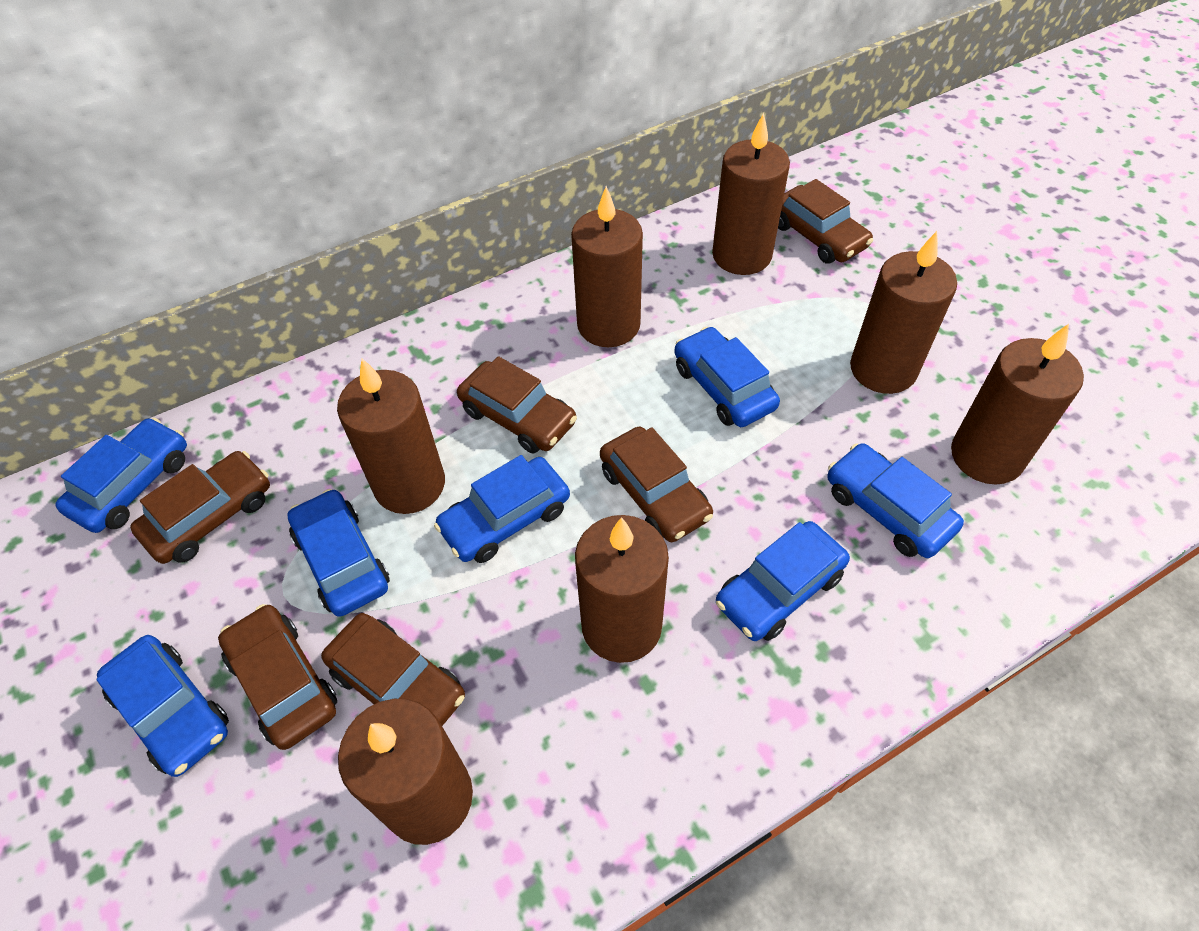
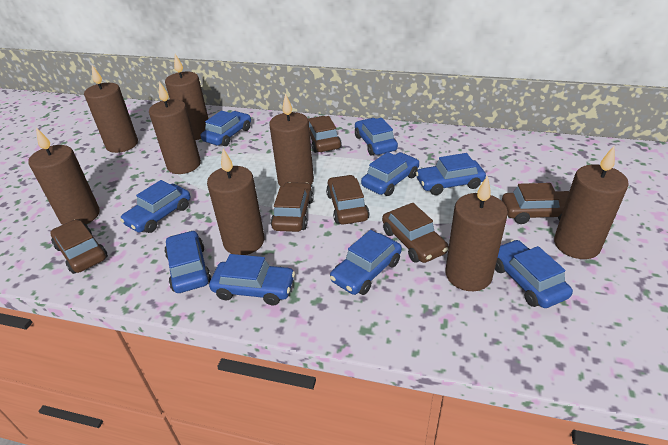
blue car: [55,418,187,533] [96,635,229,777] [287,489,390,617] [434,455,570,563] [674,327,780,427] [716,521,850,641] [827,443,964,558] = 7 -> [120,180,190,233] [164,230,211,293] [201,111,251,146] [209,254,295,305] [330,230,402,295] [355,118,398,156] [361,152,419,196] [416,153,486,195] [495,240,573,308] = 9
brown candle: [337,359,445,514] [338,699,473,845] [571,186,643,347] [575,515,669,663] [712,113,790,275] [850,231,957,394] [951,324,1084,485] = 7 -> [28,127,100,225] [84,65,138,153] [149,81,201,174] [165,54,208,140] [207,149,265,255] [269,93,314,187] [445,175,508,291] [554,146,629,259] = 8

